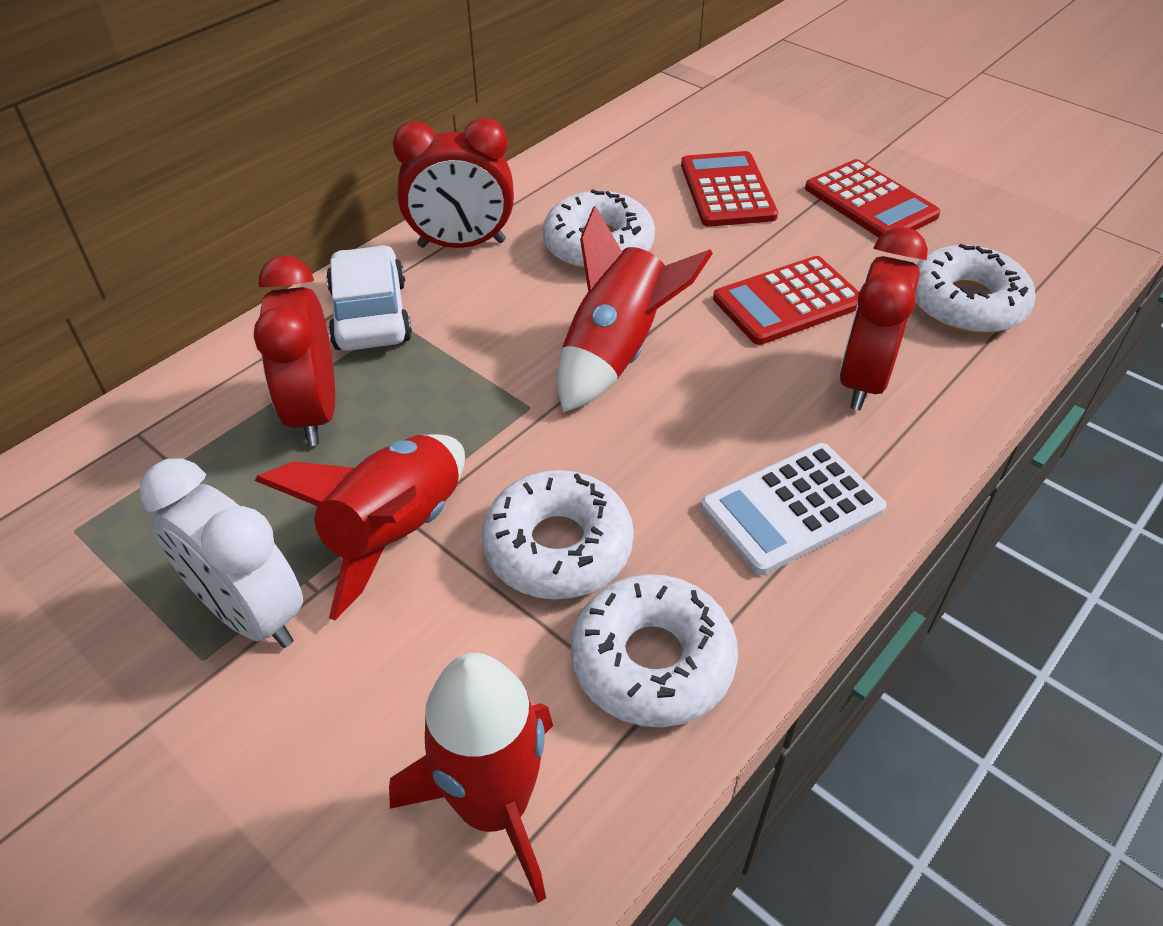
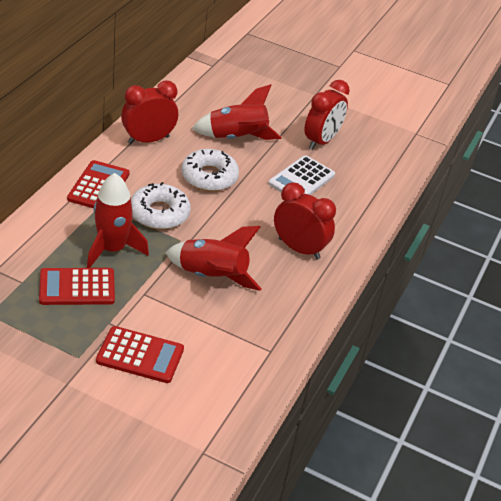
white car: [326,245,412,351] = 1 -> none = 0
white clock: [140,458,303,648] = 1 -> none = 0
white donut: [482,470,634,599] [543,189,655,270] [571,574,738,727] [915,243,1036,334] = 4 -> [131,182,191,229] [181,149,239,191] = 2

